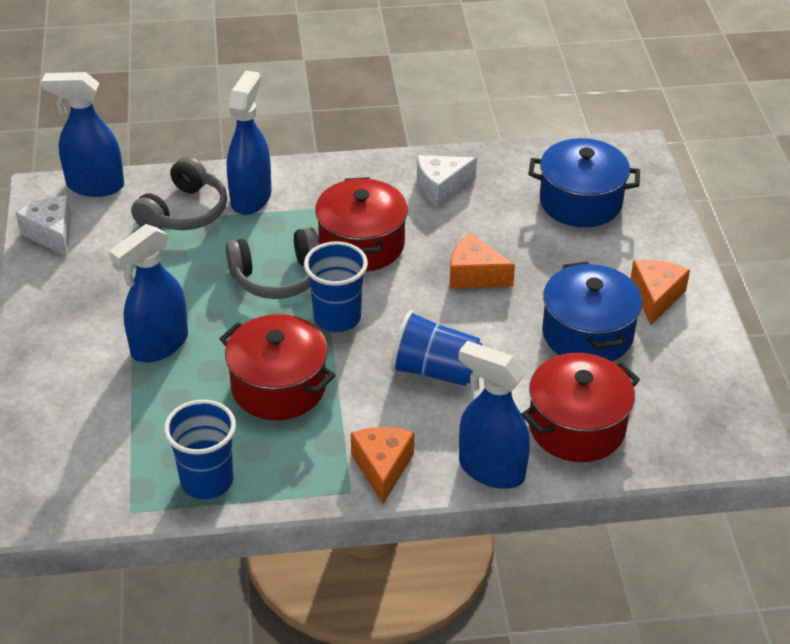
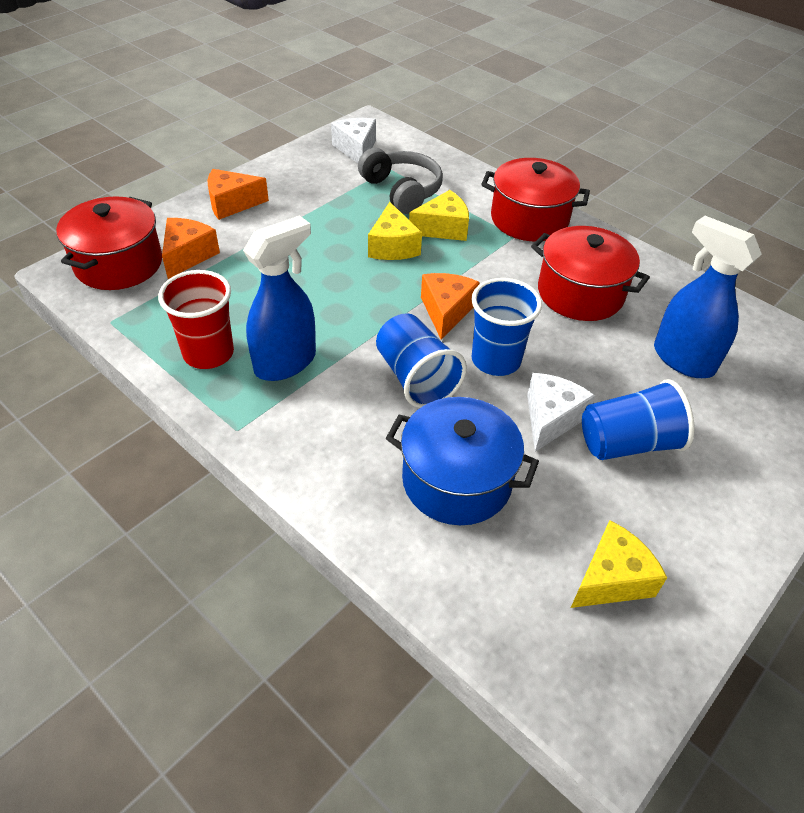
blue pot: [528,138,640,227] [542,262,642,361] = 2 -> [386,397,539,525] = 1
blue spray bottle: [41,72,124,197] [109,224,188,362] [227,71,271,215] [459,341,530,489] = 4 -> [243,215,316,381] [654,216,762,378] = 2
grey headphones: [131,156,227,230] [226,227,319,299] = 2 -> [358,148,443,214] = 1
red cup: none = 0 -> [158,270,234,369] = 1
yellow cheese: none = 0 -> [368,202,422,260] [409,190,469,241] [571,520,667,608] = 3

